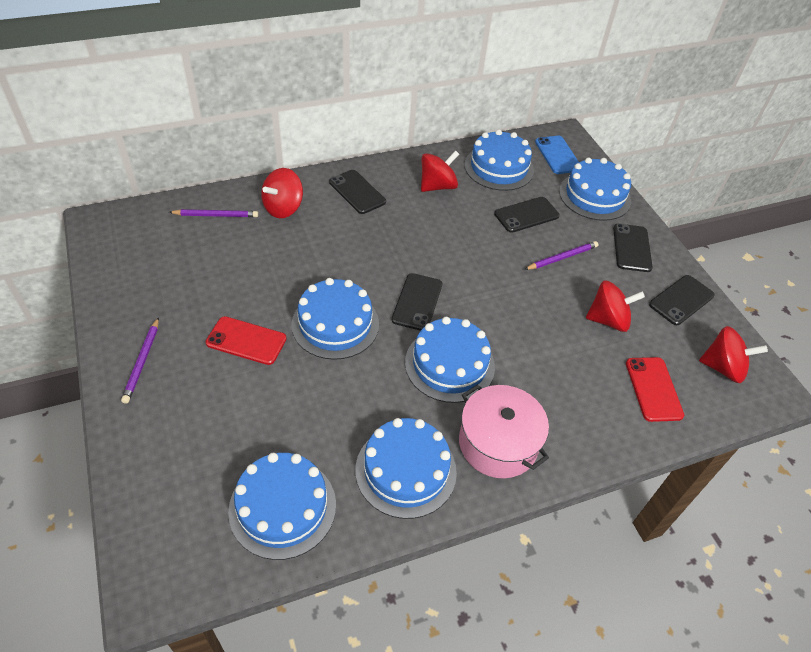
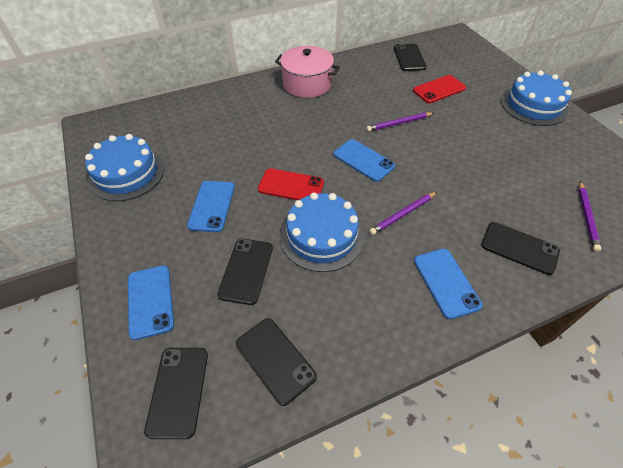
blue cake: [228,453,336,560] [291,278,379,360] [355,418,457,519] [405,317,495,403] [464,129,534,191] [559,158,631,221] = 6 -> [85,134,164,201] [280,193,364,272] [501,71,572,126] = 3
blue phone: [535,136,579,174] = 1 -> [128,265,174,340] [187,181,235,232] [333,139,395,182] [414,249,483,319] = 4
red spinning top: [261,168,303,218] [421,150,459,192] [586,280,645,332] [699,326,768,383] = 4 -> none = 0

